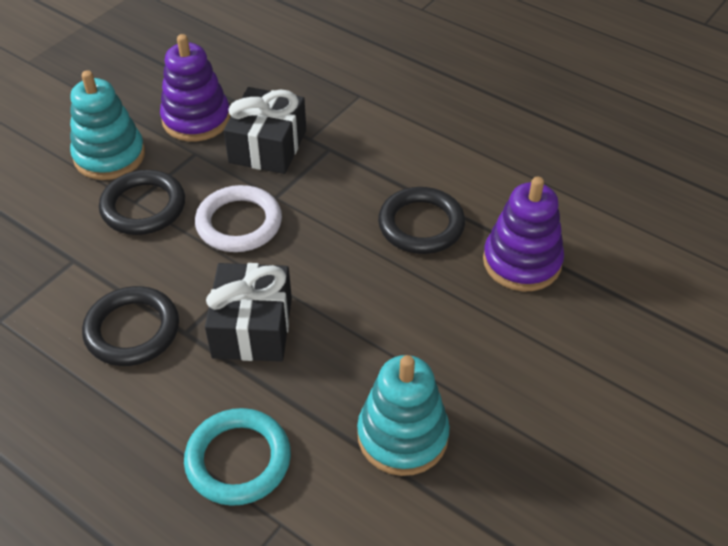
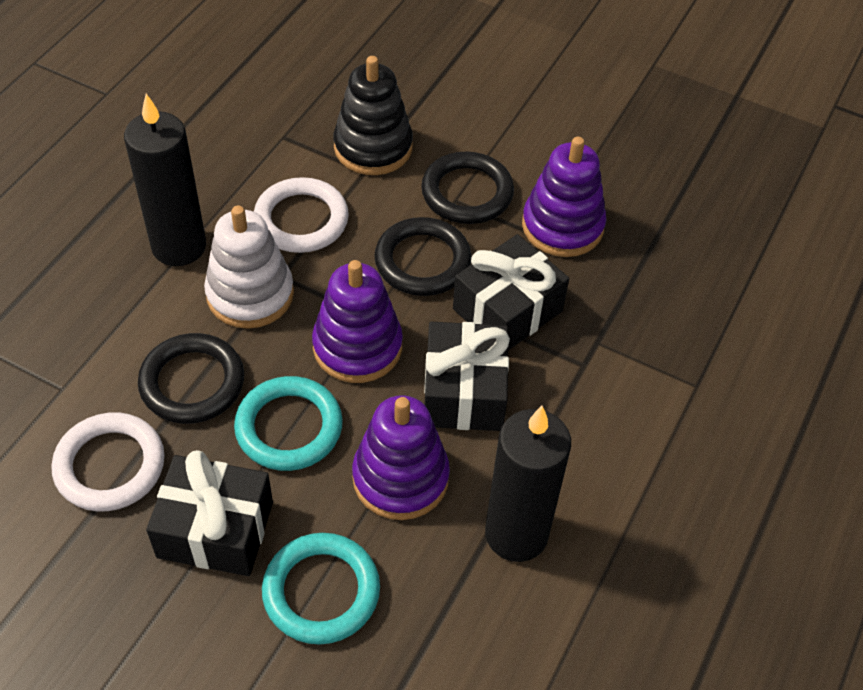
black candle: none = 0 -> [124,94,206,266] [485,406,571,562] = 2
black gift: [205,263,292,362] [224,87,306,174] = 2 -> [146,450,273,576] [424,322,510,431] [453,234,569,350] = 3
black stacking toy: none = 0 -> [333,56,413,175] = 1
purple stacking toy: [160,34,230,142] [483,177,564,291] = 2 -> [312,260,403,383] [352,395,450,520] [522,137,606,257] = 3
turquoise ring: [184,408,291,506] = 1 -> [234,376,343,471] [262,533,380,645] = 2
turquoise stacking toy: [70,70,145,180] [357,355,450,476] = 2 -> none = 0
white ring: [195,185,282,252] = 1 -> [51,412,165,512] [254,177,349,253] = 2
white stacking toy: none = 0 -> [204,205,294,329] = 1

